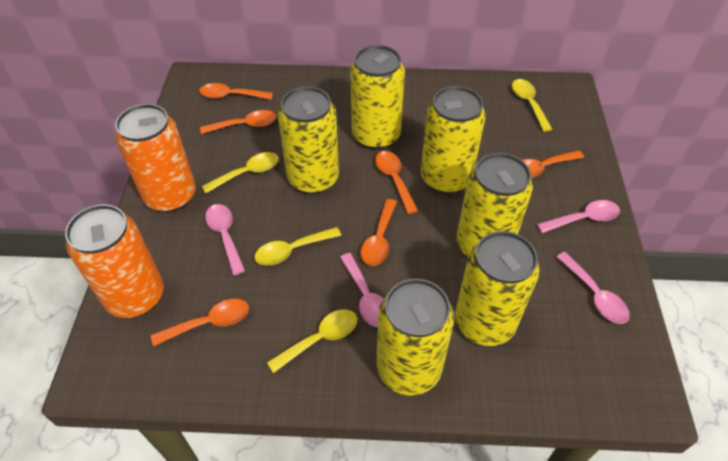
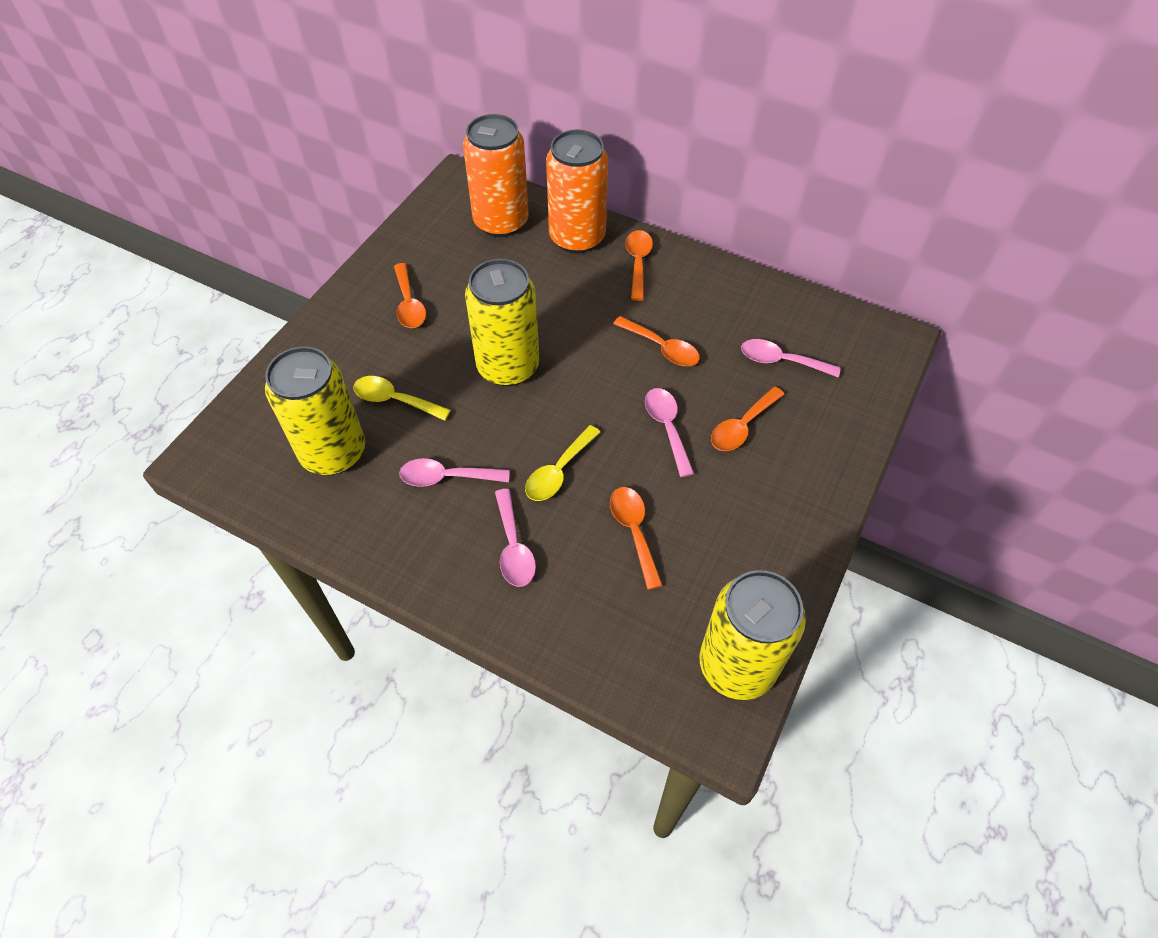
orange spoon: [151,299,249,346] [199,83,273,100] [200,110,277,134] [360,199,397,266] [375,151,418,214] [523,150,584,178] = 6 -> [394,263,426,328] [610,487,663,590] [613,316,700,366] [625,230,653,301] [711,387,785,451] = 5
yellow can: [278,87,339,194] [350,45,405,150] [377,279,454,396] [421,86,486,194] [455,231,540,346] [456,153,533,257] = 6 -> [265,346,365,475] [465,259,539,386] [700,570,806,700] = 3
yellow spoon: [201,152,279,193] [254,227,341,266] [267,309,357,373] [512,79,552,132] = 4 -> [353,376,451,421] [525,425,601,501] = 2

